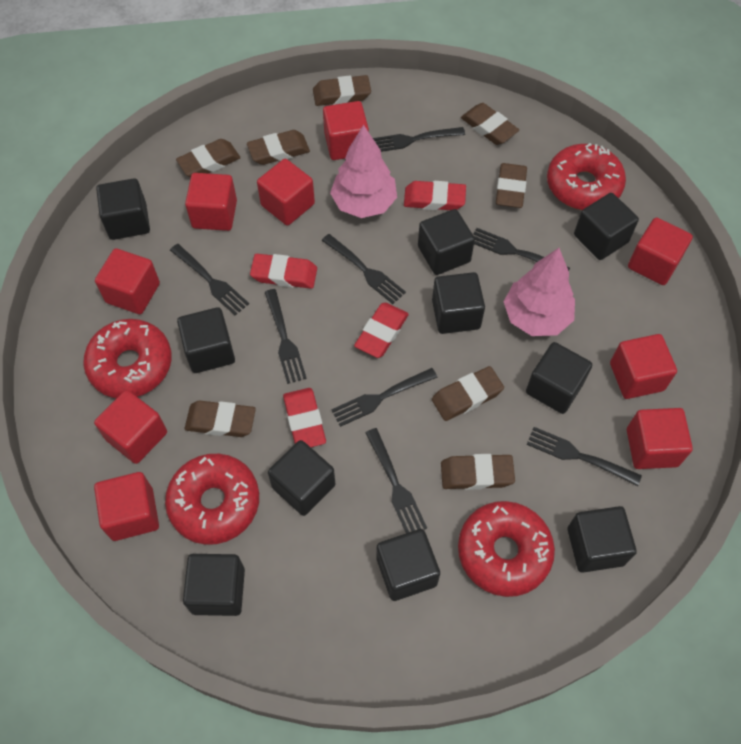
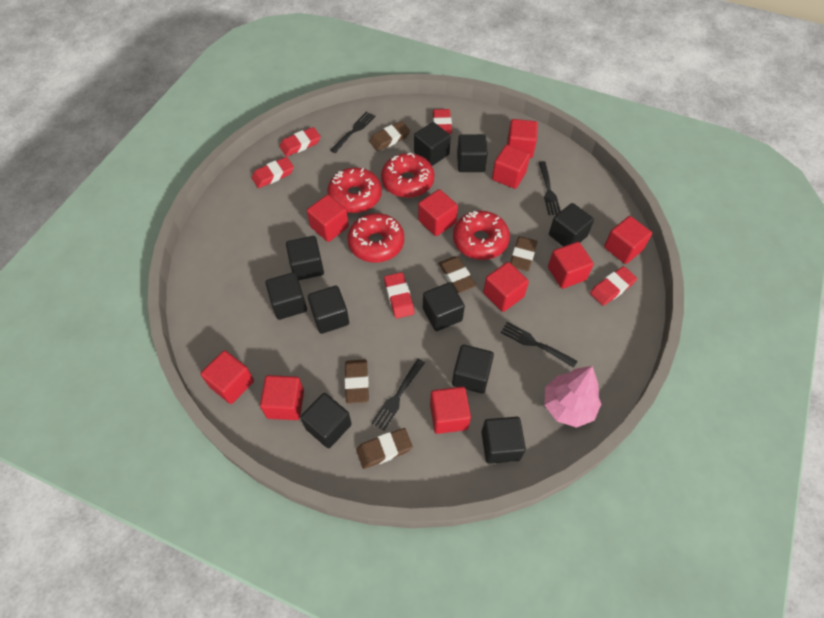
black fork: [170,244,249,315] [265,289,307,384] [322,234,406,304] [331,368,438,427] [365,428,427,533] [373,127,465,152] [473,228,570,271] [526,427,642,486] = 8 -> [330,111,376,153] [371,359,425,431] [501,322,577,368] [538,161,561,215] = 4
brown eraser: [176,139,240,177] [185,401,256,437] [247,130,310,165] [313,75,371,106] [432,366,504,421] [441,454,515,490] [461,103,519,145] [496,163,527,208] = 8 -> [345,359,369,404] [356,428,413,469] [369,121,410,151] [438,256,476,293] [510,236,537,271] = 5
pink tree: [330,125,397,218] [504,248,575,336] = 2 -> [544,366,601,428] = 1
red cube: [94,390,167,464] [94,472,159,541] [95,248,160,314] [185,173,237,231] [257,159,315,226] [323,101,369,160] [610,334,677,399] [627,408,693,469] [628,217,693,285] = 9 -> [200,350,254,404] [260,375,304,420] [307,195,349,242] [418,189,458,236] [430,387,471,434] [483,262,529,312] [492,145,530,189] [507,119,538,158] [548,242,594,289] [604,216,652,264] = 10
red eraser: [250,254,317,289] [283,388,326,447] [354,303,409,358] [404,181,466,210] = 4 -> [251,157,294,188] [279,127,321,157] [384,272,414,319] [433,109,452,134] [590,266,637,306] = 5

